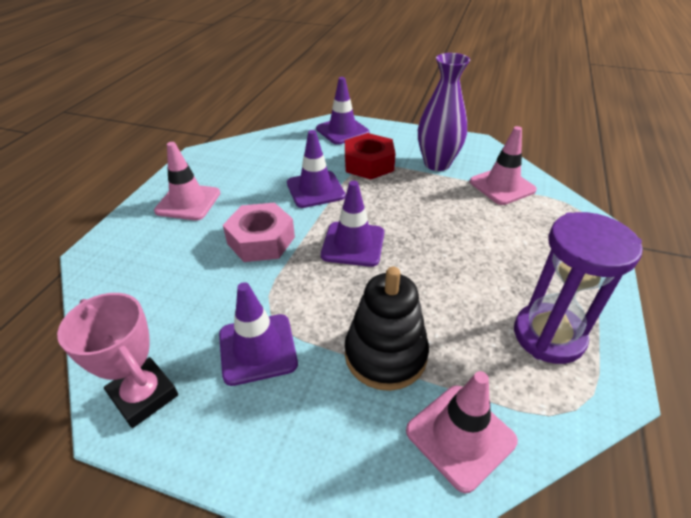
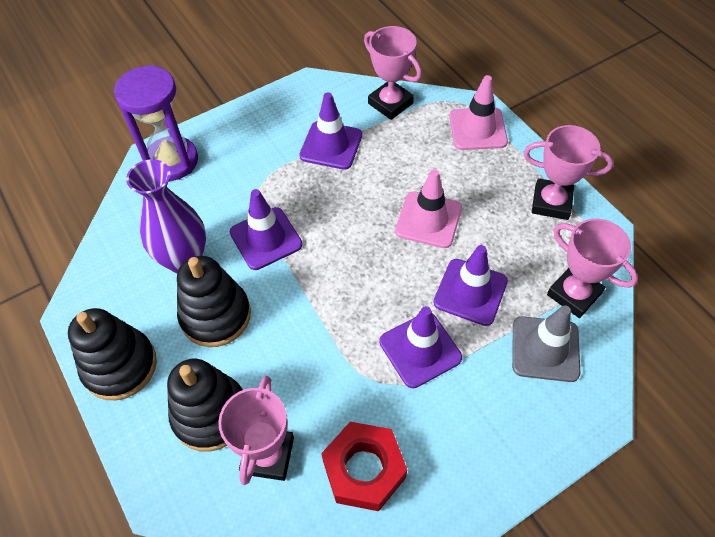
black stacking toy: [345,267,429,391] = 1 -> [68,308,157,400] [167,359,243,452] [177,256,251,347] = 3
grey traffic cone: none = 0 -> [512,305,580,382] = 1
pink nut: [223,203,295,262] = 1 -> none = 0
pink traffic cone: [154,142,220,220] [406,371,518,493] [470,126,537,205] = 3 -> [395,169,462,248] [449,75,508,150] = 2
pink trophy: [57,293,178,428] = 1 -> [218,376,294,485] [364,26,422,120] [524,125,613,220] [547,219,638,318] = 4

